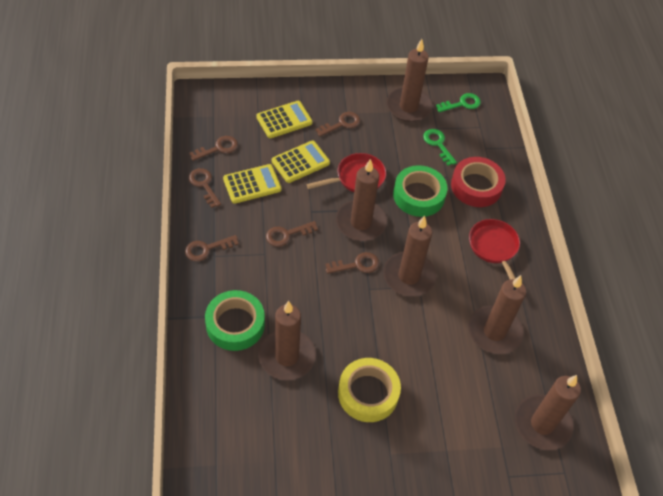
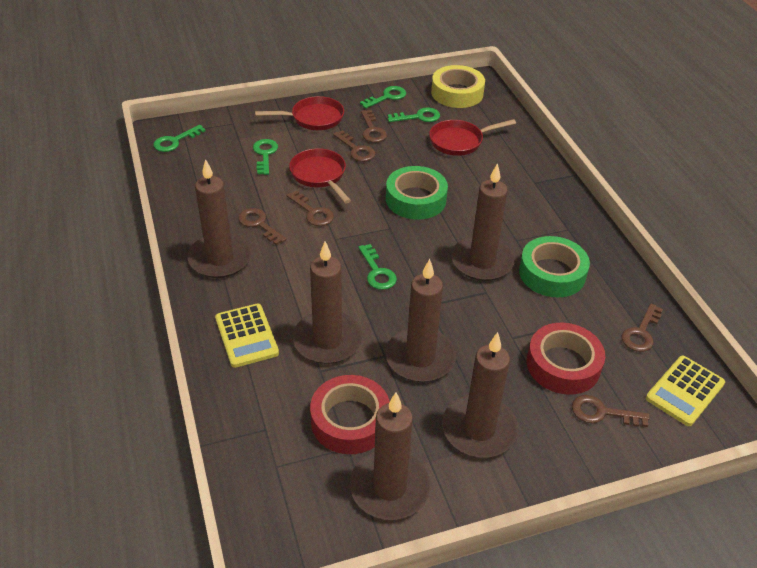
green key: [423,129,457,166] [436,93,481,112] = 2 -> [153,125,206,152] [253,139,278,175] [358,244,397,290] [360,86,406,109] [387,107,440,122] = 5
red pan: [306,153,386,192] [469,219,520,280] = 2 -> [255,96,344,130] [289,148,351,204] [429,119,516,156] = 3
red tape: [451,157,506,207] = 1 -> [310,375,390,454] [527,323,605,395] = 2
yellow calculator: [223,164,282,204] [256,101,313,138] [272,141,330,183] = 3 -> [215,304,279,368] [646,356,725,426] = 2

